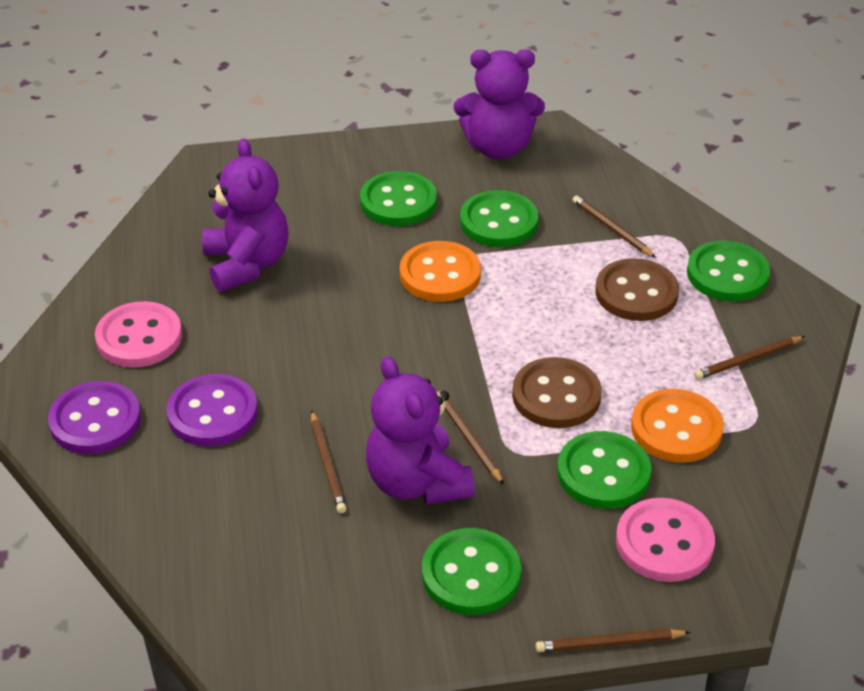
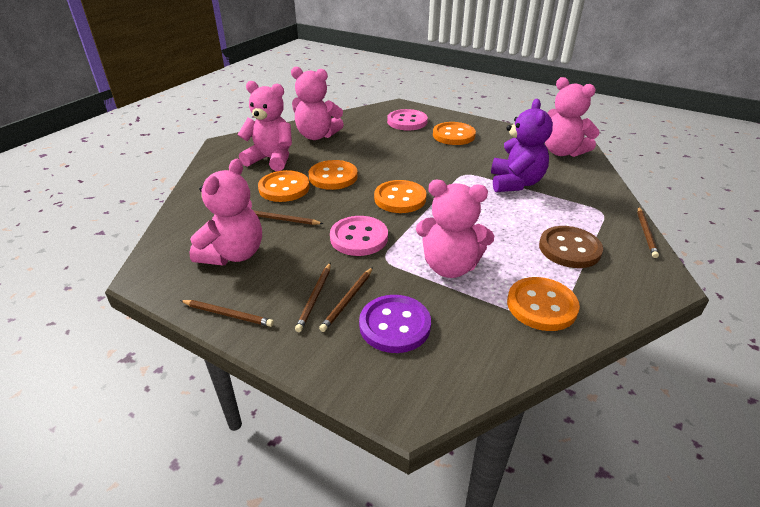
brown button: [512,357,602,428] [595,258,679,321] = 2 -> [539,226,603,268] = 1
green button: [360,171,437,226] [422,528,521,615] [460,190,539,247] [557,431,652,509] [687,241,770,301] = 5 -> none = 0
orange button: [400,241,481,302] [631,389,724,463] = 2 -> [258,170,310,202] [309,160,358,190] [374,180,427,213] [433,122,476,145] [507,277,580,331] = 5
pink teddy bear: none = 0 -> [189,159,262,265] [237,81,292,171] [291,66,344,140] [416,180,494,278] [545,77,600,157] = 5
purple button: [48,381,141,454] [166,374,258,446] = 2 -> [359,295,431,353] = 1
purple teddy bear: [202,138,288,292] [366,356,475,505] [454,49,545,159] = 3 -> [491,99,553,192] = 1

